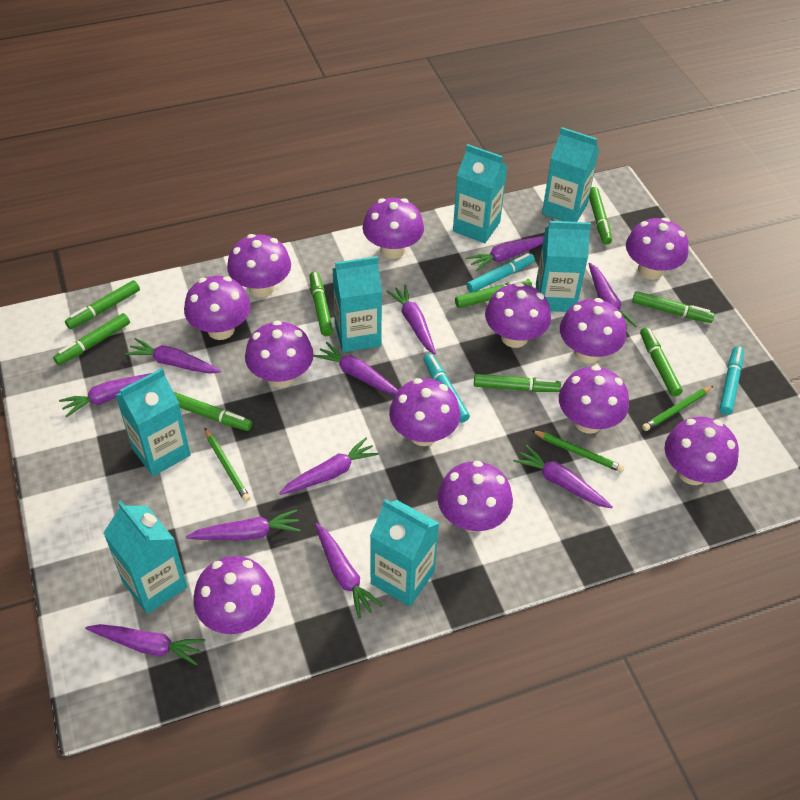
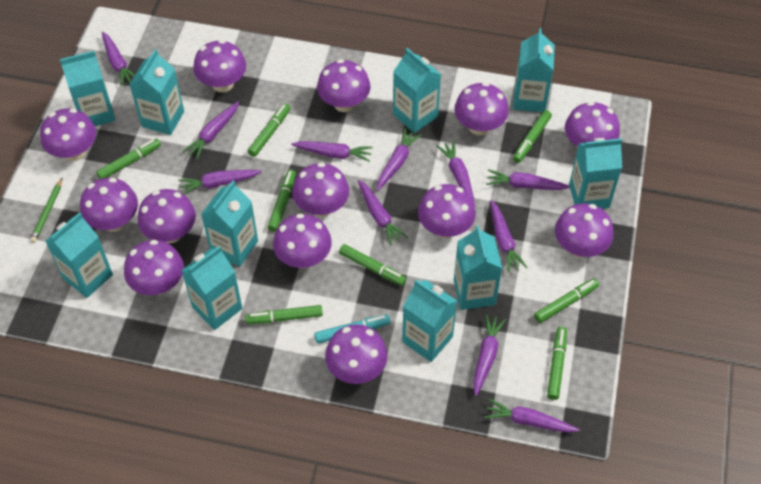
green marker: [53,313,130,365] [65,280,140,329] [174,392,252,431] [309,271,333,336] [455,278,532,308] [474,374,561,392] [589,187,612,244] [632,291,715,323] [640,327,683,397] = 9 -> [96,138,161,179] [245,305,323,324] [248,103,291,157] [268,170,296,232] [339,244,406,286] [513,110,552,163] [534,278,599,323] [547,327,567,400] = 8
green pencil: [205,428,250,502] [531,430,624,473] [642,386,713,431] = 3 -> [30,178,62,243] = 1
purple mushroom: [184,276,251,340] [193,556,275,634] [227,234,291,297] [245,320,314,388] [363,198,424,259] [389,378,460,446] [437,461,513,532] [485,282,551,348] [559,365,629,434] [560,298,626,364] [626,218,689,280] [665,417,739,485] = 12 -> [40,108,96,161] [80,178,138,232] [124,240,184,295] [138,189,196,243] [193,40,246,92] [273,214,332,269] [292,162,349,217] [317,59,371,112] [325,324,388,384] [418,184,476,238] [454,82,509,135] [555,203,613,258] [565,102,620,148] = 13
turquoise carton: [104,501,188,614] [115,368,191,476] [332,256,382,352] [370,499,439,606] [453,144,507,243] [536,221,591,312] [542,127,599,222] = 7 -> [45,212,113,298] [60,51,115,126] [129,49,184,135] [181,246,242,330] [201,180,258,267] [393,48,441,133] [402,280,457,362] [454,225,502,310] [513,28,555,112] [569,138,622,209] = 10
turquoise marker: [423,353,470,423] [467,253,535,293] [719,346,744,415] = 3 -> [314,315,391,344] = 1

